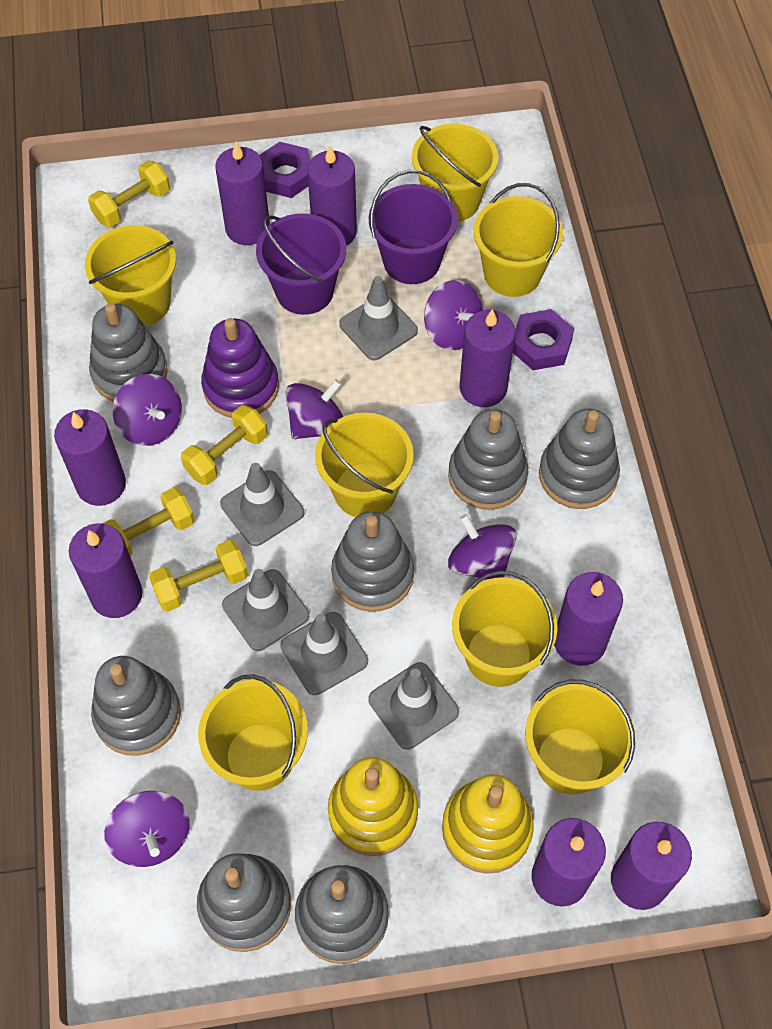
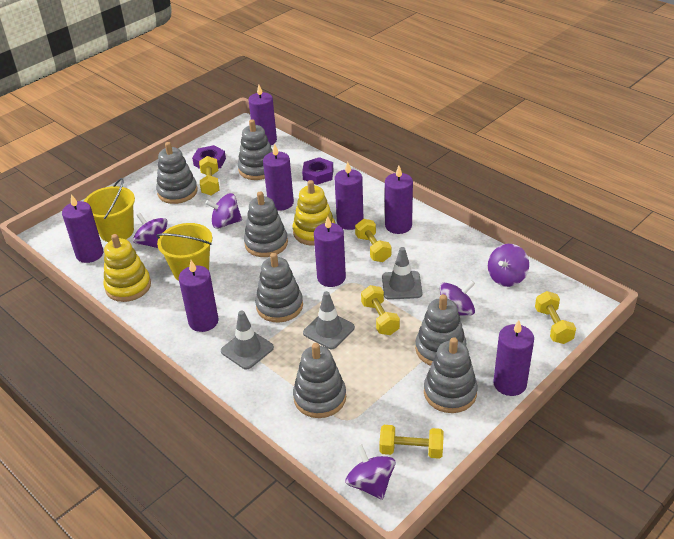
grey traffic cone: [220,463,304,546] [222,569,309,651] [280,612,368,695] [339,276,418,360] [369,662,459,750] = 5 -> [221,310,274,369] [303,291,355,349] [382,247,423,300] = 3
purple bucket: [256,214,346,315] [369,170,458,284] = 2 -> none = 0
purple stacking toy: [201,318,279,418] = 1 -> none = 0
yellow bucket: [85,225,176,326] [198,674,308,791] [315,413,414,517] [412,124,498,222] [452,571,558,687] [473,183,563,297] [525,680,635,795] = 7 -> [84,178,135,242] [156,223,212,281] = 2
yellow dumbbell: [88,160,170,227] [102,487,195,557] [149,540,248,612] [181,405,268,485] = 4 -> [199,156,219,195] [355,219,391,262] [361,285,400,335] [379,425,444,459] [535,291,576,344] = 5

